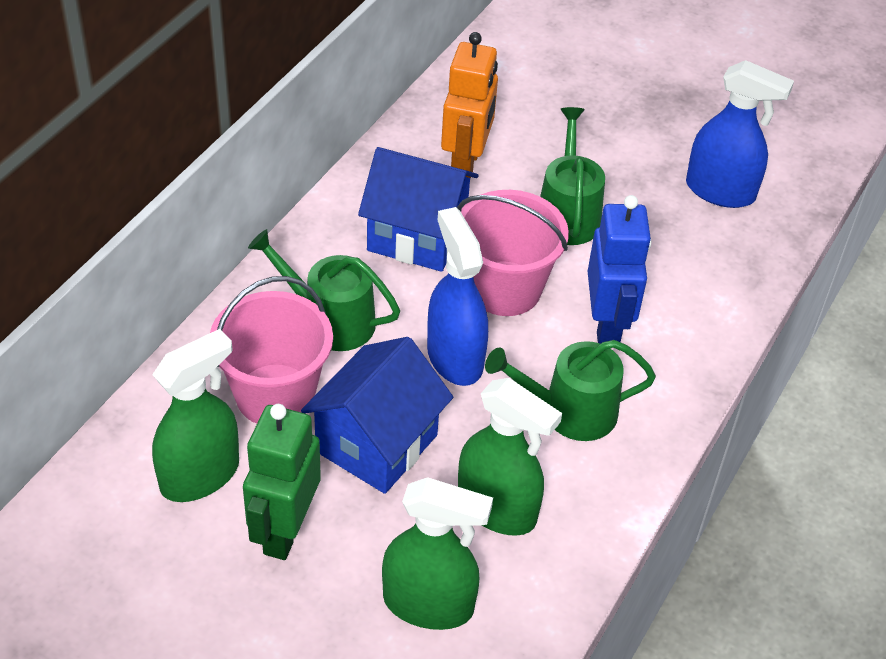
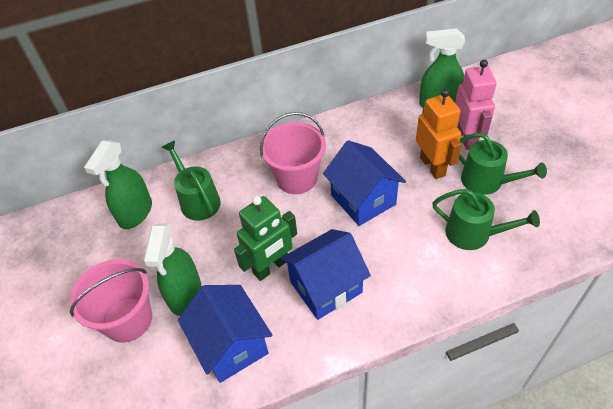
blue house: [301,337,453,494] [358,147,478,272] = 2 -> [178,285,272,383] [280,229,371,320] [323,140,406,226] = 3
blue robot: [588,195,651,344] = 1 -> none = 0
blue spray bottle: [427,207,488,386] [686,60,794,208] = 2 -> none = 0
pink robot: none = 0 -> [455,60,497,150] = 1

